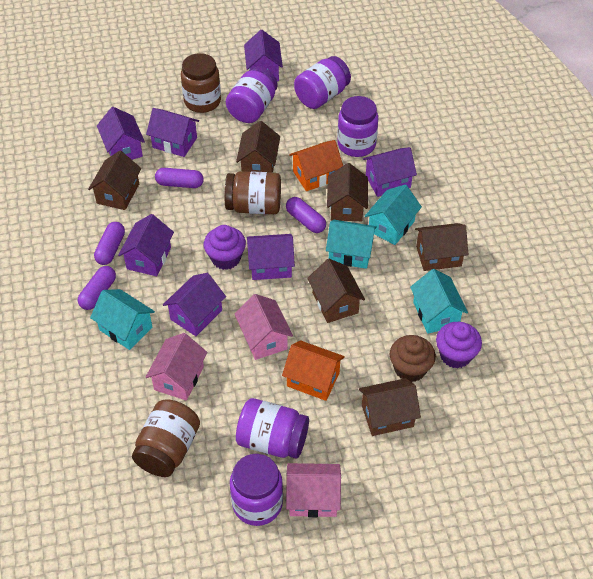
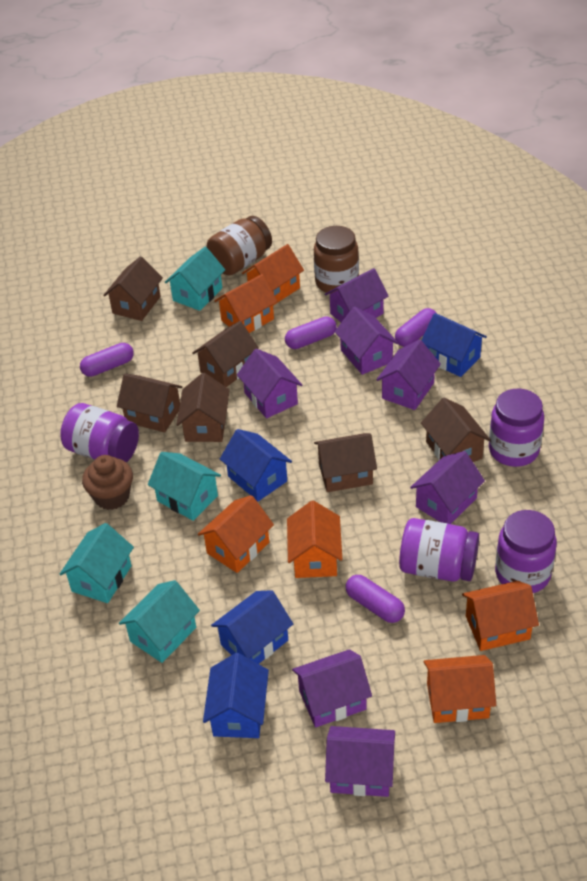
blue house: none = 0 -> [203,653,269,738] [211,590,293,664] [220,429,292,501] [422,313,487,377] = 4
brown jar: [132,399,200,477] [181,53,221,113] [225,171,281,214] = 3 -> [207,216,272,275] [314,226,359,294] = 2
orange house: [282,340,345,401] [289,140,343,191] = 2 -> [198,495,274,573] [214,274,278,333] [242,244,304,305] [287,501,342,578] [424,655,496,723] [462,581,539,651] = 6
pink house: [146,333,207,400] [235,294,293,360] [286,463,341,518] = 3 -> none = 0
purple cupcake: [204,225,246,270] [436,322,482,368] = 2 -> none = 0
purple jar: [226,66,278,123] [230,454,283,526] [236,398,309,459] [294,56,351,109] [337,96,378,157] = 5 -> [60,403,139,463] [399,518,479,582] [489,389,544,467] [495,510,557,593] = 4

